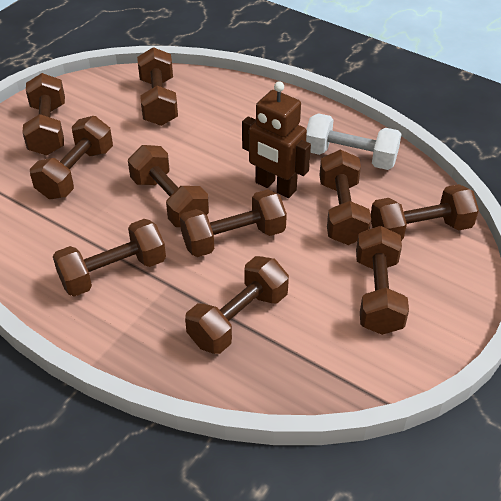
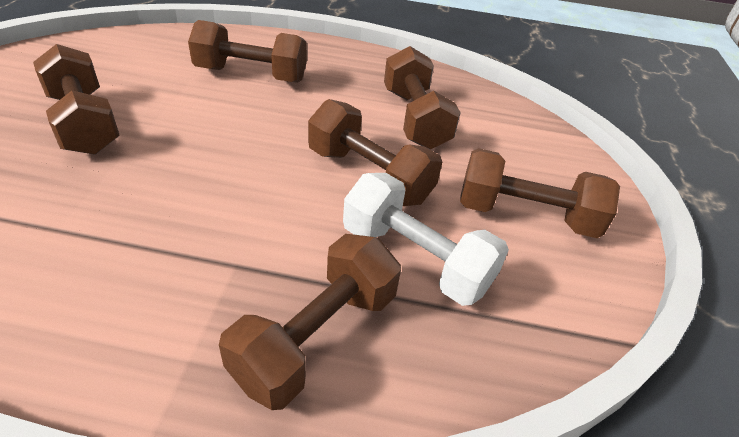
brown dumbbell: [22,73,65,155] [30,116,113,199] [53,219,166,297] [128,145,209,227] [137,47,178,126] [180,189,287,257] [185,256,289,354] [319,150,371,245] [356,226,409,335] [371,184,479,241] = 10 -> [33,44,120,155] [188,20,307,83] [219,234,401,410] [308,99,442,206] [384,46,461,149] [460,148,620,238] = 6
brown robot: [242,82,311,198] = 1 -> none = 0

